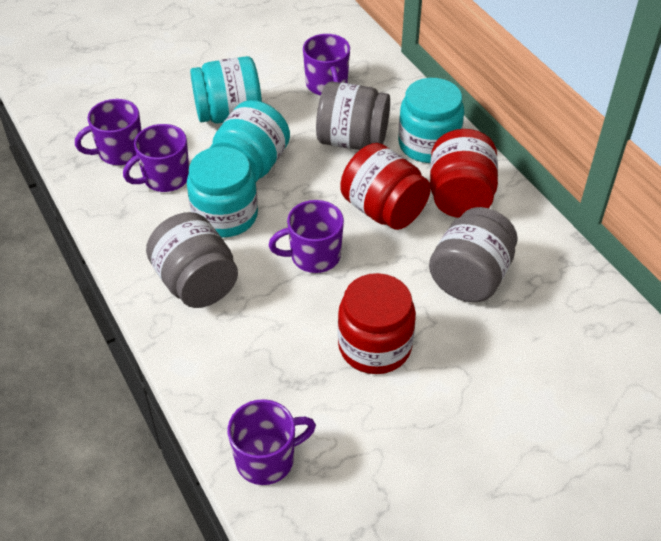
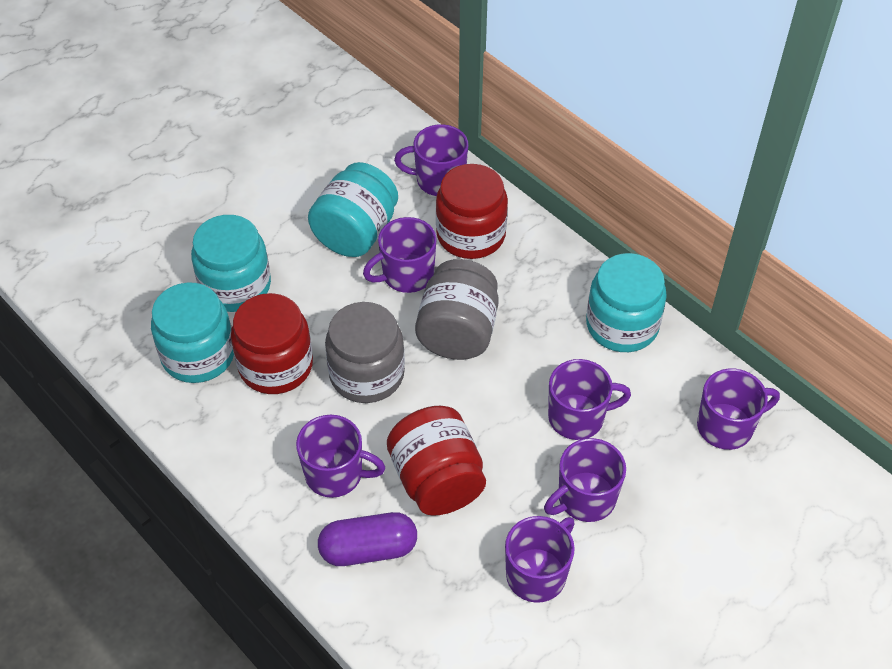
grey jar: [146,212,238,308] [316,82,390,150] [429,207,518,302] = 3 -> [325,302,405,403] [415,259,499,360] = 2
purple capsule: none = 0 -> [318,512,417,566] = 1
purple mug: [75,99,141,165] [123,124,189,192] [228,399,316,485] [269,200,344,273] [303,34,350,96] = 5 -> [296,415,385,498] [363,217,437,293] [394,124,468,196] [505,516,575,603] [544,438,626,522] [548,359,631,440] [697,368,780,450] = 7

